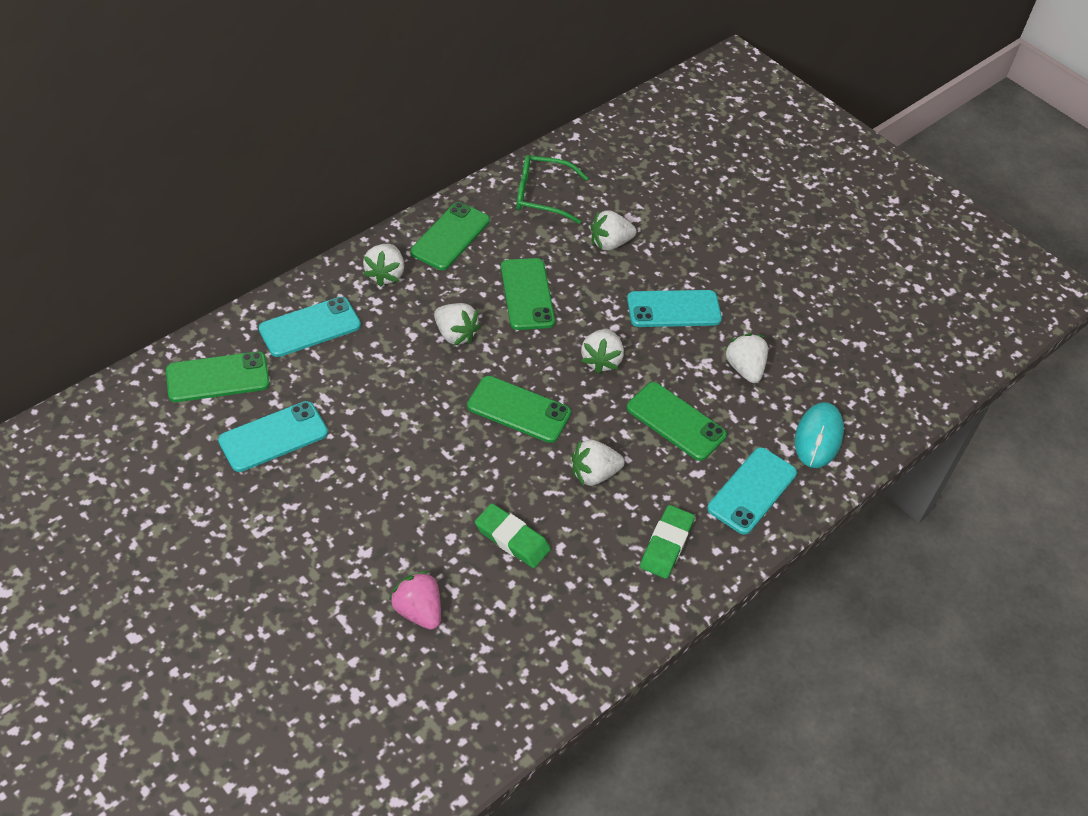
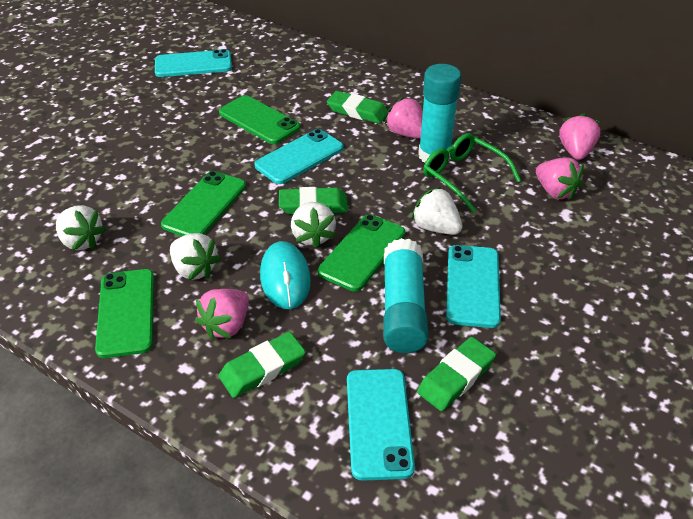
green eraser: [475,503,551,568] [640,505,695,579] = 2 -> [219,332,306,398] [279,187,348,214] [327,91,388,124] [417,337,496,411] = 4
green phone: [166,351,270,402] [411,202,490,270] [467,376,571,443] [501,258,555,330] [627,382,727,461] = 5 -> [95,269,154,358] [161,171,246,236] [219,95,300,144] [318,214,405,292] = 4
pink strawberry: [389,571,441,630] = 1 -> [195,289,249,339] [385,97,423,139] [536,157,584,200] [559,113,601,160] = 4
turquoise glue stick: none = 0 -> [383,238,428,353] [418,64,461,162] = 2
white strawberry: [363,244,404,287] [434,303,481,345] [572,439,625,486] [581,329,624,374] [591,210,636,250] [724,333,768,383] = 6 -> [56,205,106,250] [170,233,221,280] [291,202,336,249] [411,187,462,235] = 4

